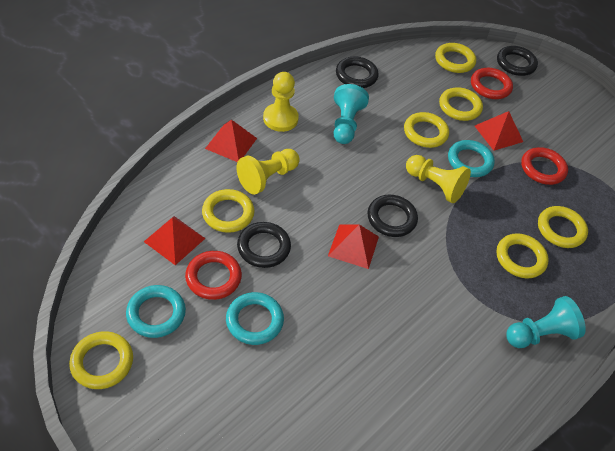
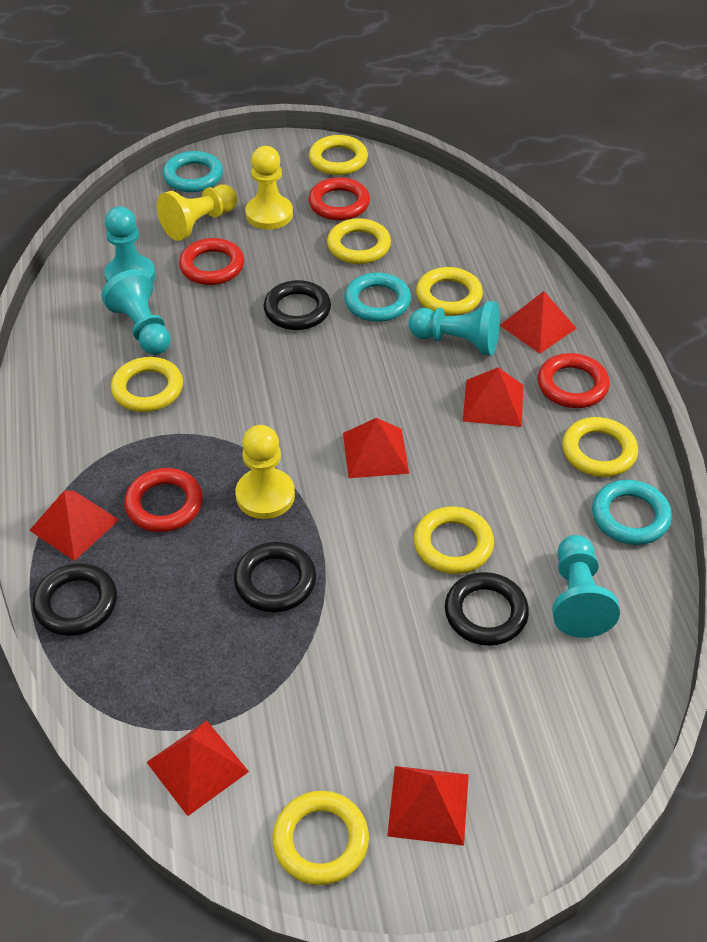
red pyramid: [144,216,205,265] [205,119,257,162] [328,224,379,269] [475,111,523,151] = 4 -> [29,490,119,561] [146,721,249,816] [343,418,409,478] [387,766,469,846] [463,367,523,427] [500,291,577,354] = 6
red ring: [185,251,242,300] [471,68,513,99] [521,147,568,185] = 3 -> [124,468,203,532] [179,238,244,285] [308,177,370,221] [538,353,610,408] = 4
turquoise pawn: [333,84,369,144] [506,296,586,348] = 2 -> [101,270,171,355] [104,207,156,283] [409,301,500,356] [552,535,620,638] = 4

